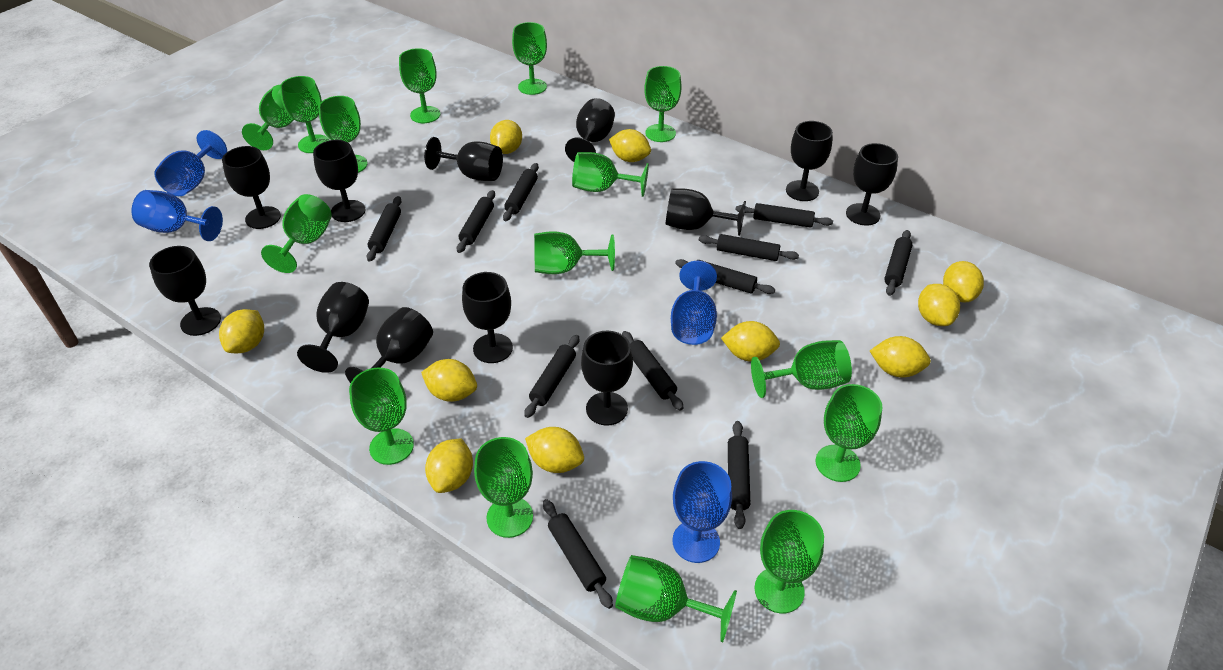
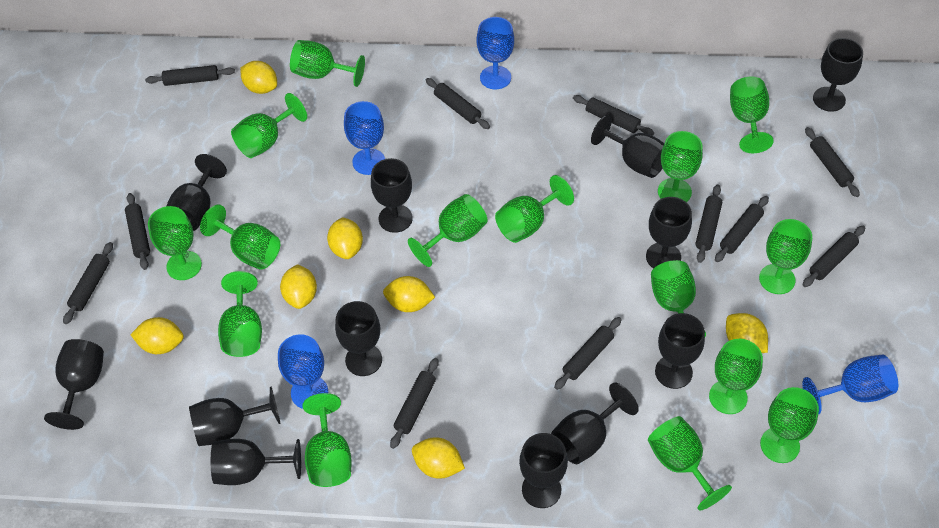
yellow lemon: [219,309,264,353] [421,359,477,402] [425,438,473,493] [490,120,522,154] [525,427,584,473] [609,129,651,162] [721,321,780,362] [870,336,931,378] [918,284,960,326] [943,261,984,302] = 10 -> [131,317,184,354] [240,61,277,94] [280,264,317,309] [327,217,363,259] [383,276,435,312] [412,437,465,478] [726,313,768,353] = 7

